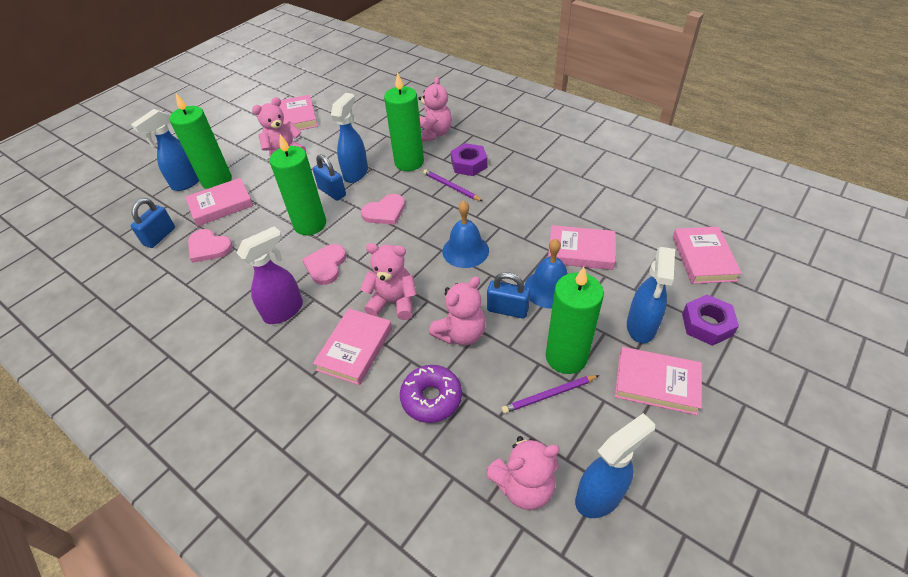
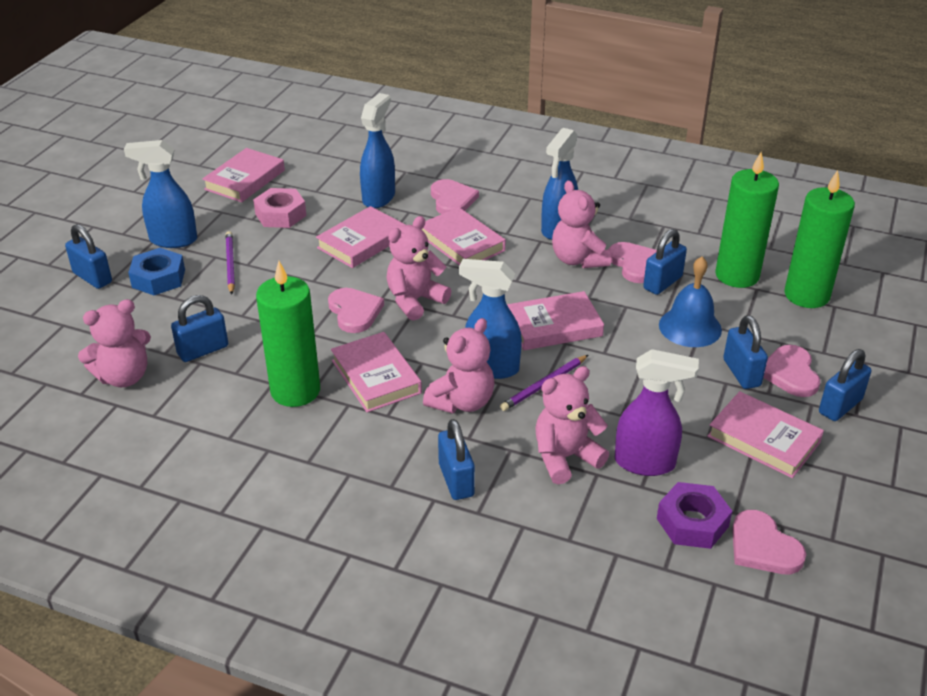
blue bell: [442,200,489,268] [524,239,568,309] = 2 -> [659,256,722,347] = 1
blue nut: none = 0 -> [128,248,185,295] = 1
blue padlock: [131,198,175,248] [313,154,346,201] [487,272,530,319] = 3 -> [65,224,112,289] [171,295,228,362] [438,419,475,500] [643,229,687,295] [723,315,768,389] [819,349,872,421] = 6
green candle: [169,93,232,189] [269,134,326,235] [384,72,424,171] [546,267,604,374] = 4 -> [256,261,320,407] [715,152,779,288] [784,170,855,308] = 3
pink heart: [188,229,233,263] [302,244,346,285] [361,194,405,225] = 3 -> [328,288,384,333] [431,179,479,214] [609,242,657,283] [732,510,806,574] [763,345,820,397] = 5
pink nut: none = 0 -> [253,188,307,228] = 1
purple donut: [400,365,462,423] = 1 -> none = 0
purple nut: [451,143,487,176] [682,295,739,346] = 2 -> [657,482,732,549] = 1

